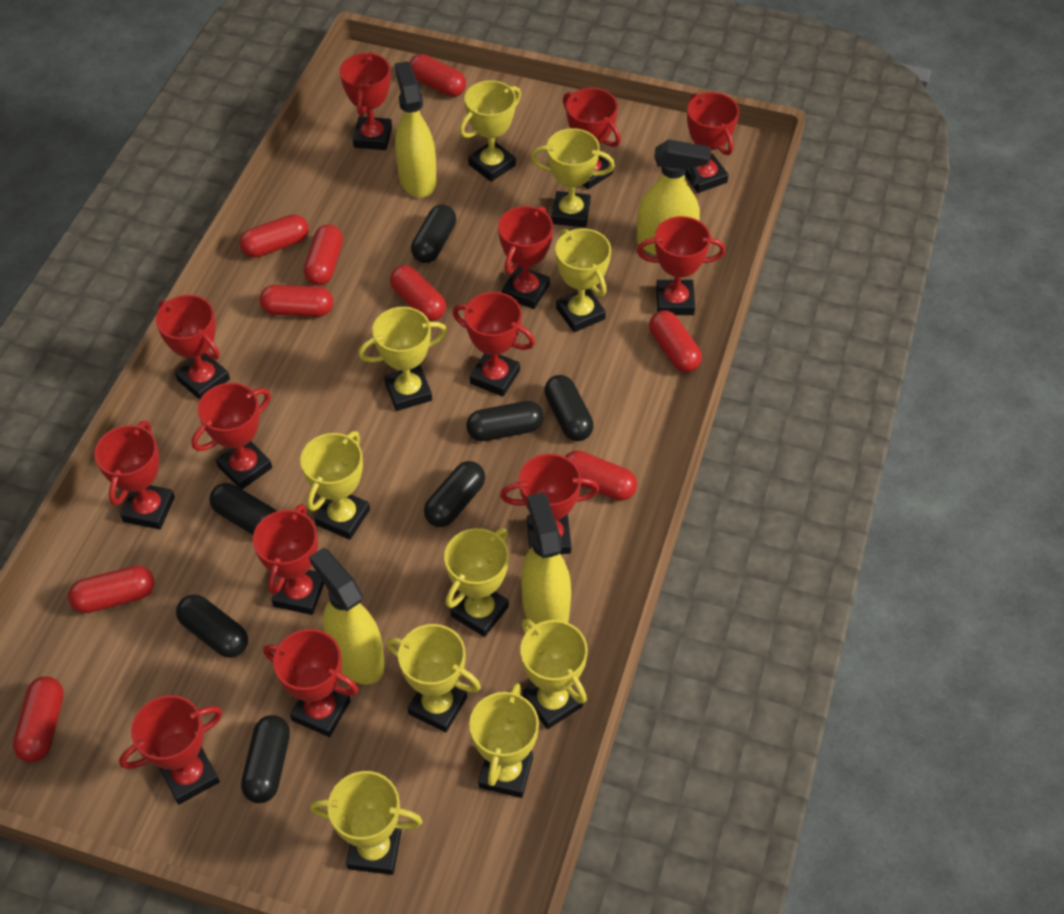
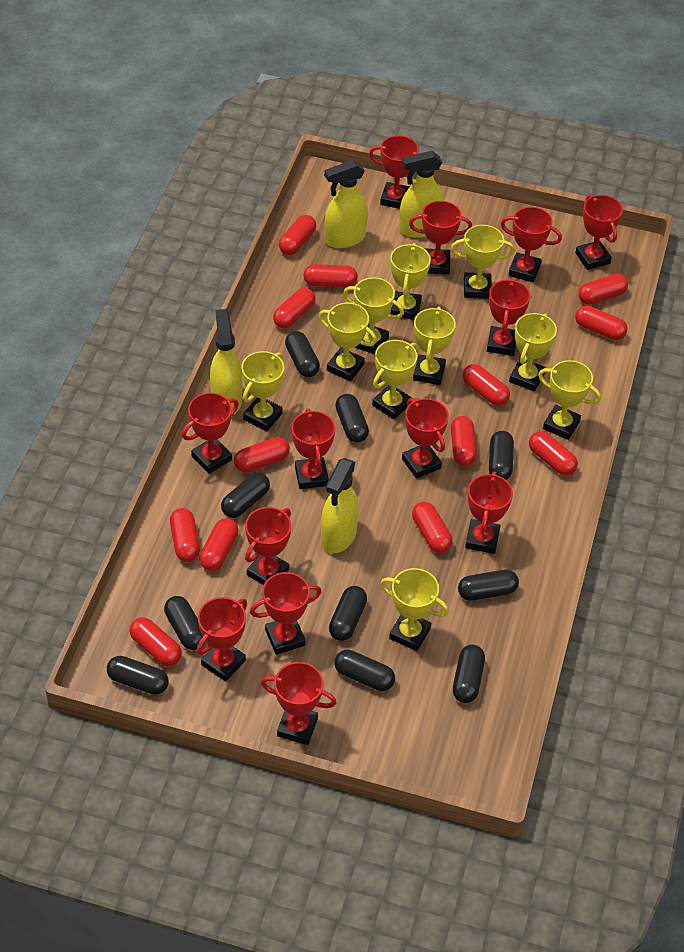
black capsule: [176,594,248,658] [209,483,277,535] [241,715,290,803] [411,205,456,263] [424,461,485,527] [466,401,544,441] [544,375,594,441] = 7 -> [107,656,169,695] [164,596,206,650] [221,473,270,518] [285,331,320,377] [329,586,367,641] [334,650,395,691] [335,394,369,443] [453,645,485,703] [458,570,519,601] [489,431,514,480] = 10
red capsule: [13,677,64,762] [68,566,154,613] [239,214,309,258] [259,285,333,317] [304,224,343,286] [390,265,446,321] [410,54,466,97] [565,450,637,501] [649,311,702,372] = 9 -> [129,617,182,666] [170,508,200,562] [199,518,239,571] [234,437,290,473] [273,288,316,329] [279,215,316,255] [303,264,358,287] [412,502,453,553] [451,416,477,466] [462,364,510,406] [529,431,578,476] [575,305,627,340] [578,274,628,305] = 13

